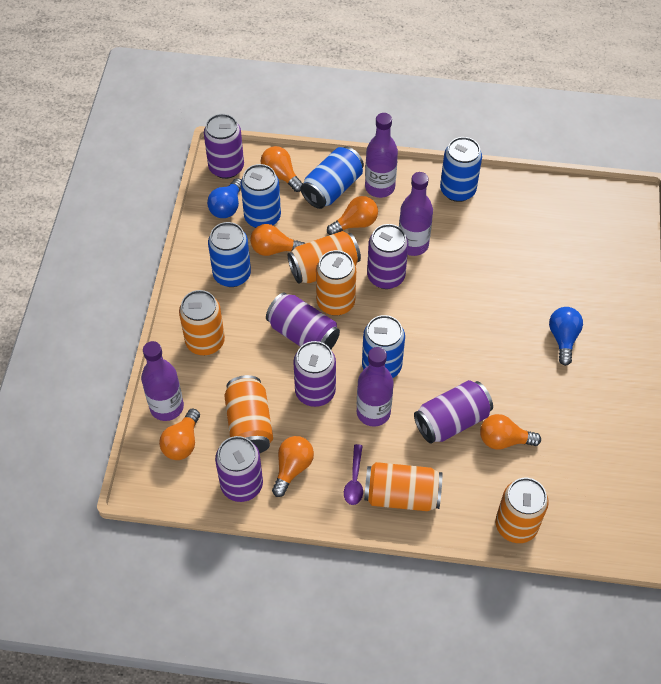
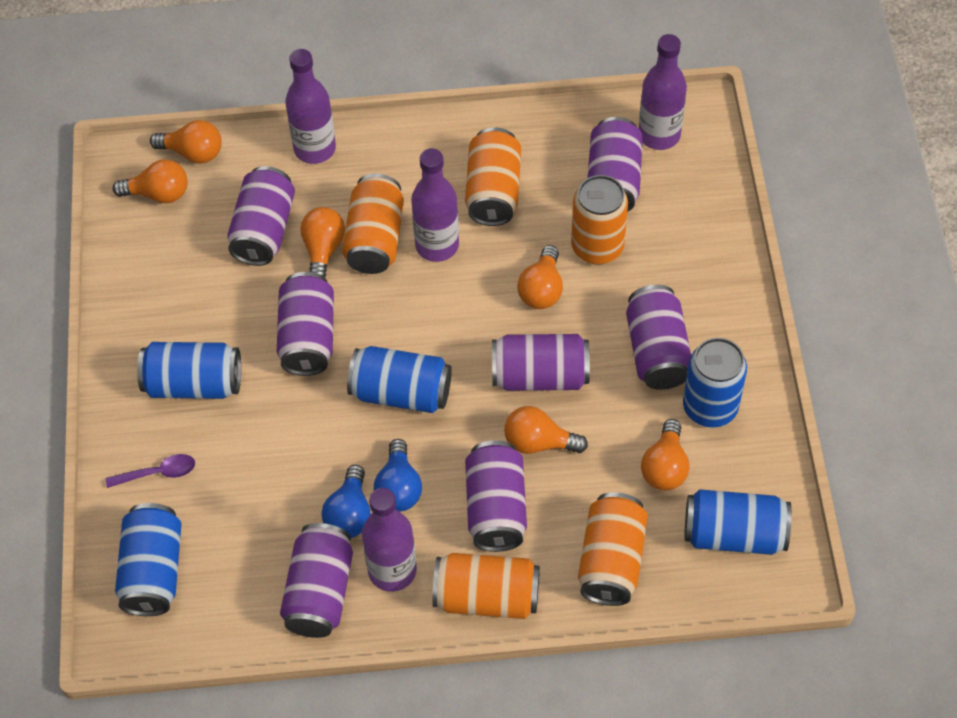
orange can: [179,290,225,355] [224,375,273,453] [288,231,361,284] [316,250,356,316] [364,462,442,511] [495,478,549,543] = 6 -> [342,174,404,274] [432,553,540,619] [465,127,521,226] [571,175,628,265] [578,492,648,606] = 5
purple can: [204,114,244,179] [215,436,263,502] [266,292,340,349] [293,341,336,407] [367,224,408,289] [414,380,493,444] = 6 -> [227,166,295,266] [277,272,334,376] [280,523,353,638] [465,440,527,552] [492,334,590,391] [588,117,643,212] [626,285,691,390] = 7

